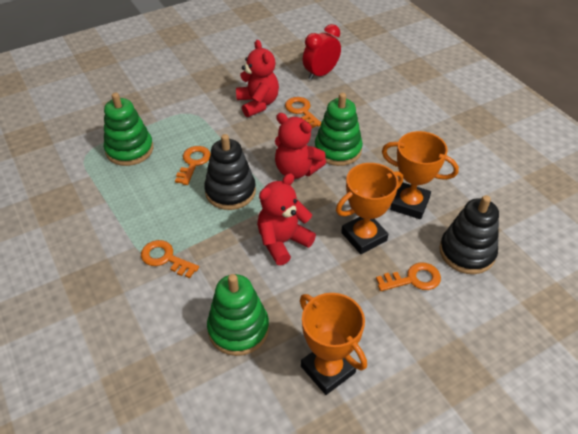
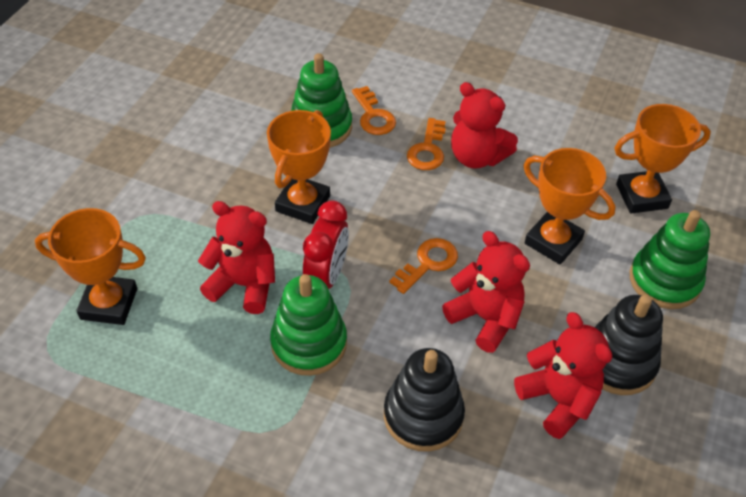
orange key: [141,240,199,278] [175,146,211,185] [285,97,321,128] [376,262,441,291] = 4 -> [352,86,396,135] [389,238,458,294] [407,118,446,170] = 3
orange trophy: [300,293,367,395] [336,163,403,254] [382,131,459,219] = 3 -> [35,208,146,325] [267,110,331,224] [524,148,615,264] [615,104,711,214] = 4
red teddy bear: [236,40,279,117] [257,173,316,265] [275,113,326,179] = 3 -> [198,201,275,314] [442,231,530,353] [451,82,518,169] [514,312,612,439] = 4

